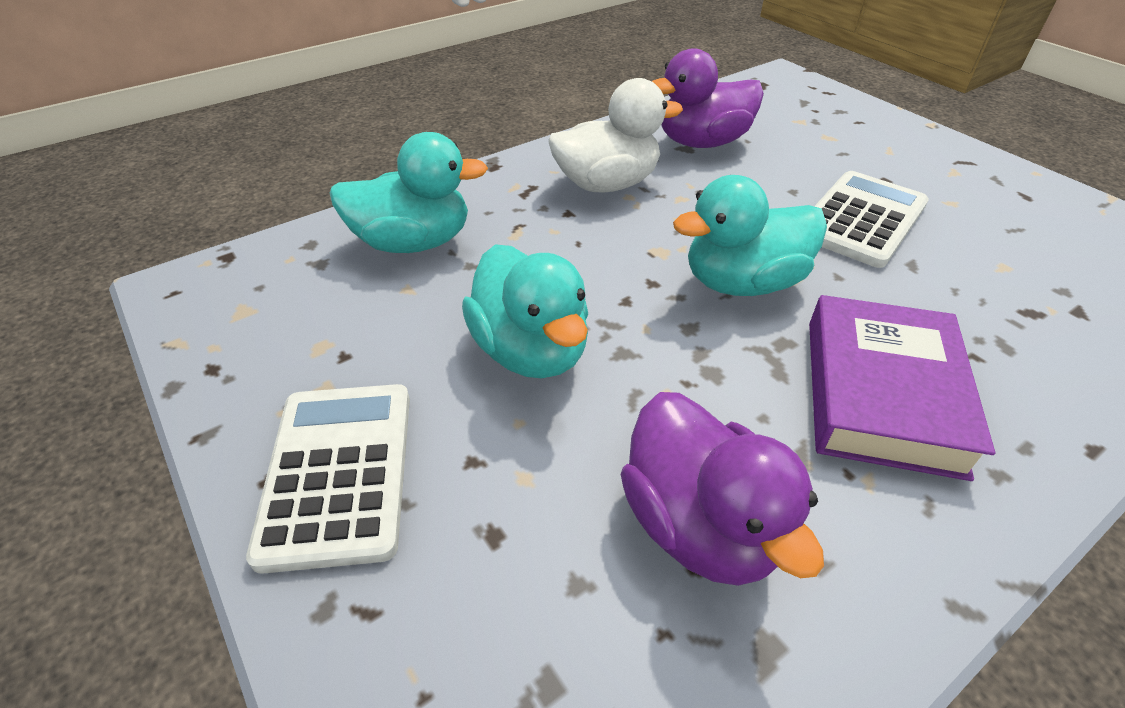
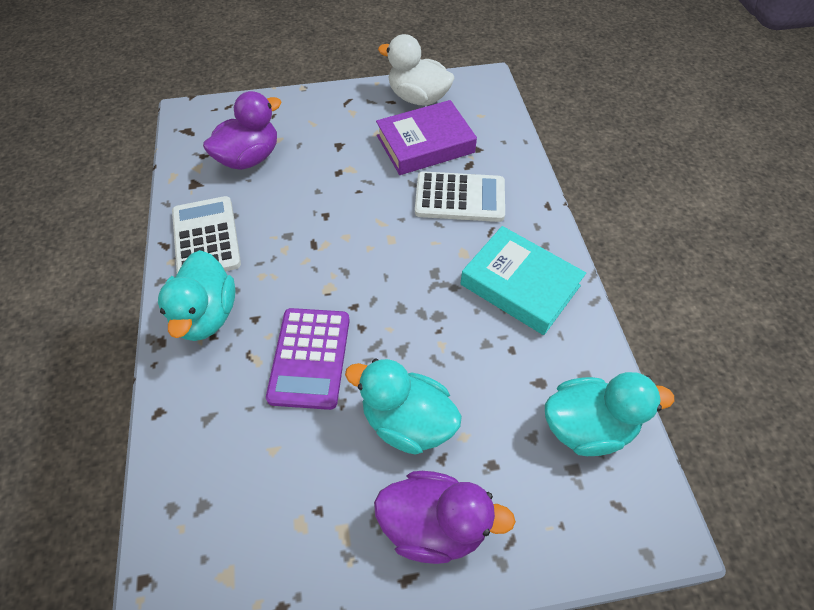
purple calculator: none = 0 -> [266,308,350,410] = 1
turquoise book: none = 0 -> [460,226,586,335] = 1

